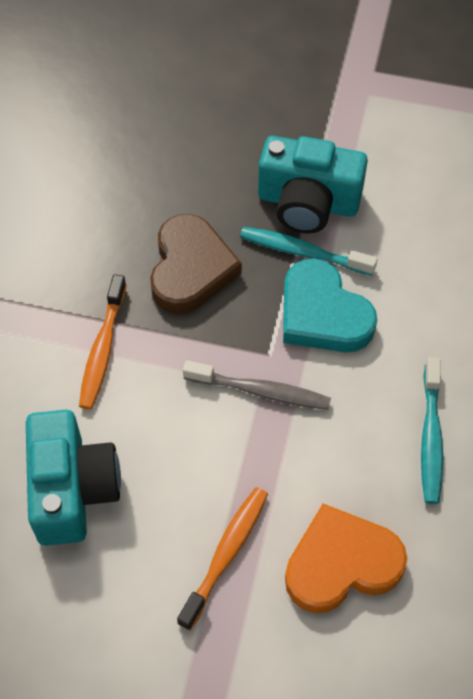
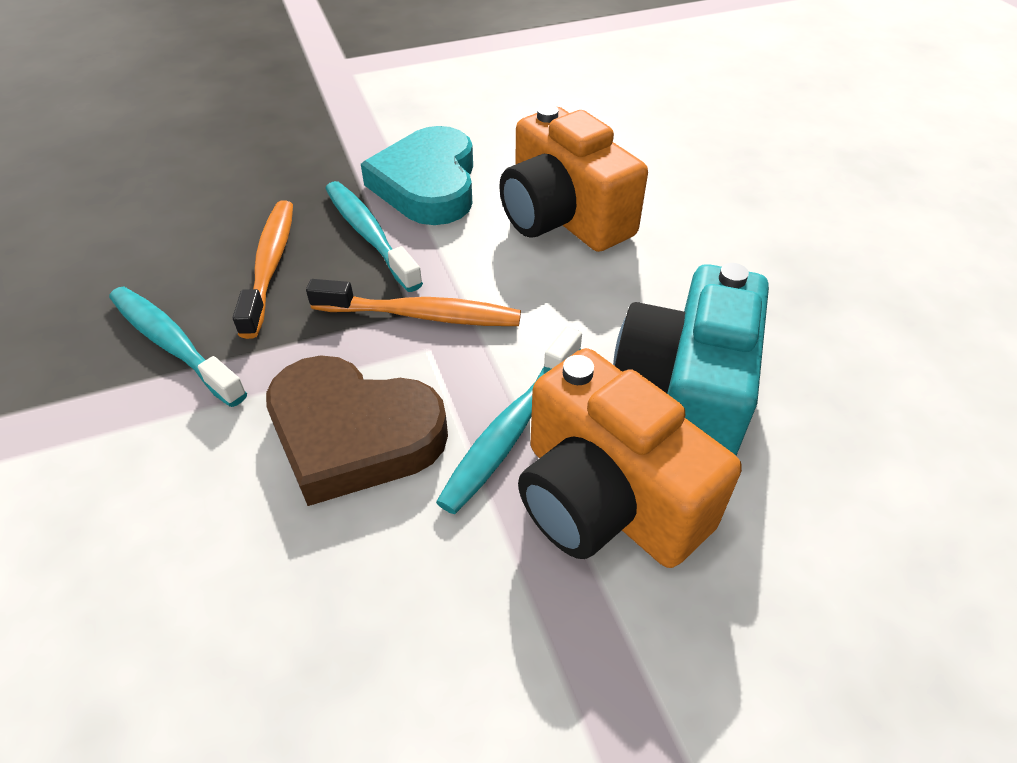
grey toothbrush: [183,360,331,410] = 1 -> none = 0
orange camera: none = 0 -> [499,104,648,252] [518,348,742,568] = 2
orange heart: [285,504,407,613] = 1 -> none = 0
turquoise camera: [26,410,121,546] [258,136,368,234] = 2 -> [613,263,769,456] = 1
turquoise toothbrush: [240,227,378,275] [421,357,443,504] = 2 -> [109,286,247,407] [325,181,423,292] [436,326,582,514] = 3

